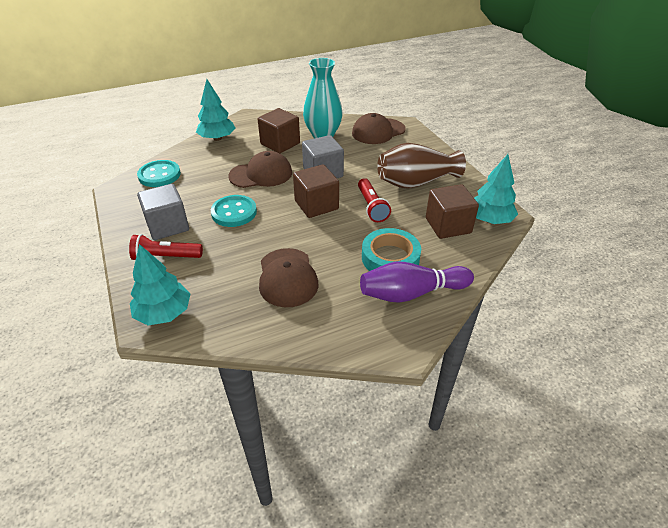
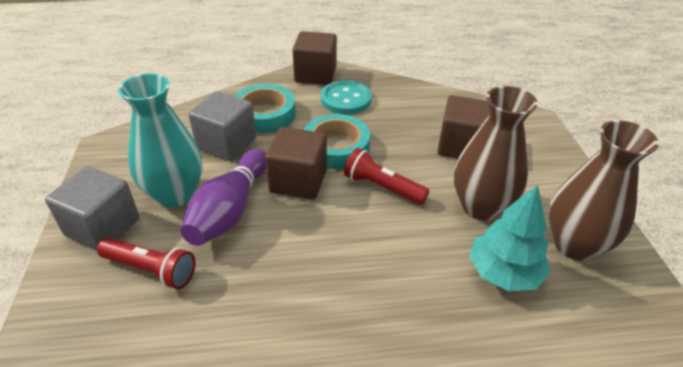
brown cap: [228,151,292,188] [259,248,318,307] [352,113,405,144] = 3 -> none = 0
brown vase: [377,143,466,189] = 1 -> [454,86,538,221] [548,120,659,261] = 2
turquoise button: [137,160,181,187] [211,195,257,227] = 2 -> [321,80,372,114] = 1
turquoise tape: [362,228,421,271] = 1 -> [234,84,296,133] [304,114,370,169] = 2
turquoise tree: [130,244,190,325] [196,79,235,141] [474,154,518,224] = 3 -> [469,185,550,291] = 1

